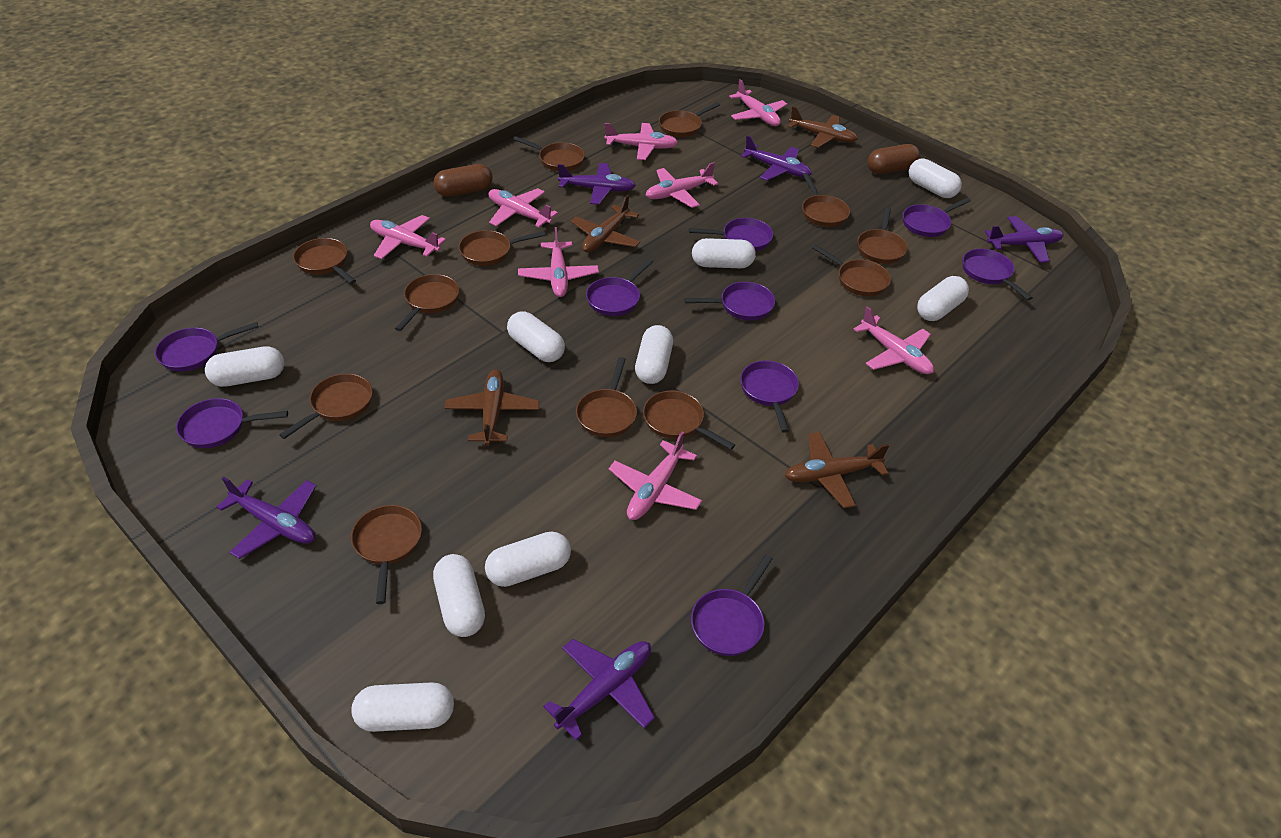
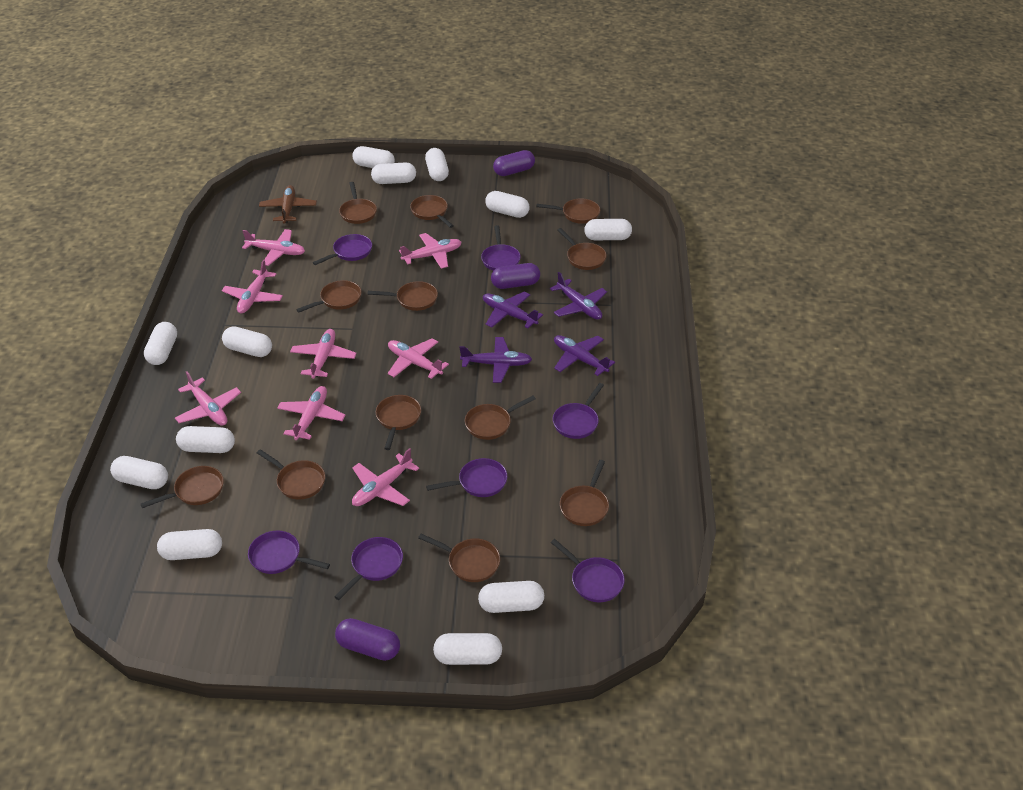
brown capsule: [433,164,493,197] [868,144,920,174] = 2 -> none = 0
brown plane: [445,369,539,446] [571,195,640,252] [785,432,889,508] [788,106,858,148] = 4 -> [259,185,317,223] = 1
purple capsule: none = 0 -> [335,618,400,661] [491,263,540,289] [493,150,535,176] = 3
purple pan: [155,322,259,372] [176,398,288,448] [586,258,654,316] [684,282,775,320] [689,218,773,251] [691,554,773,656] [740,360,799,433] [903,198,971,237] [962,249,1033,300] = 9 -> [248,531,330,574] [313,234,372,265] [334,537,403,600] [426,458,507,497] [481,225,521,271] [551,539,625,602] [553,383,604,439] = 7
purple plane: [217,477,316,559] [543,639,655,741] [558,163,636,205] [741,135,812,181] [985,216,1064,263] = 5 -> [459,337,532,383] [483,292,543,328] [550,272,607,320] [554,335,615,376] = 4
white capsule: [205,346,284,387] [351,682,454,732] [433,554,485,637] [485,531,571,587] [507,311,565,362] [635,325,673,384] [692,238,756,268] [909,158,962,198] [917,276,969,321] = 9 -> [110,456,168,489] [144,322,177,365] [157,529,222,560] [176,426,235,453] [222,326,272,357] [352,146,395,168] [371,162,416,184] [425,148,449,181] [433,633,502,665] [478,581,544,613] [485,191,530,218] [584,219,632,240] = 12

